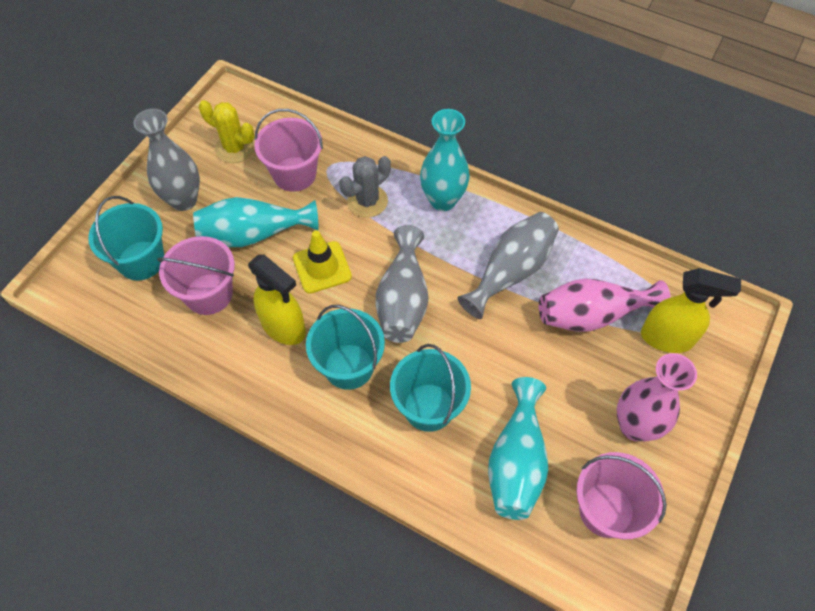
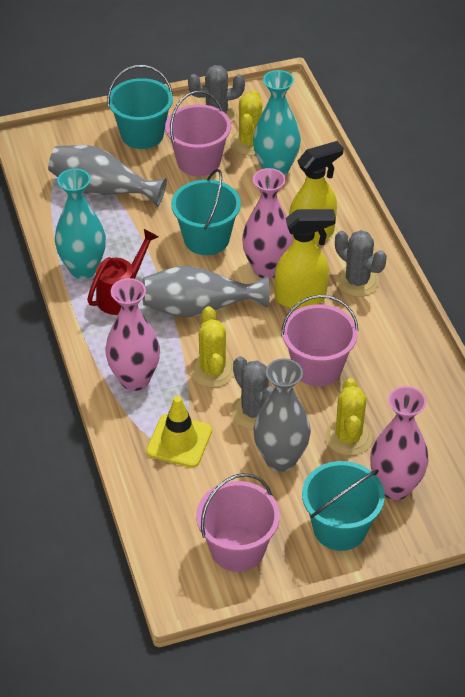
grey cactus: [339,156,391,218] = 1 -> [188,65,245,123] [231,356,274,430] [335,230,387,297] = 3
pink vase: [539,278,671,332] [617,353,697,442] = 2 -> [105,278,160,391] [242,168,293,279] [370,386,428,500] = 3
red watering can: none = 0 -> [87,229,159,315] = 1
turquoise vase: [193,197,318,247] [420,109,470,211] [488,377,548,520] = 3 -> [55,169,106,279] [253,70,301,176] = 2
yellow cactus: [199,100,254,163] = 1 -> [190,306,234,388] [230,90,262,155] [325,378,373,456] = 3

